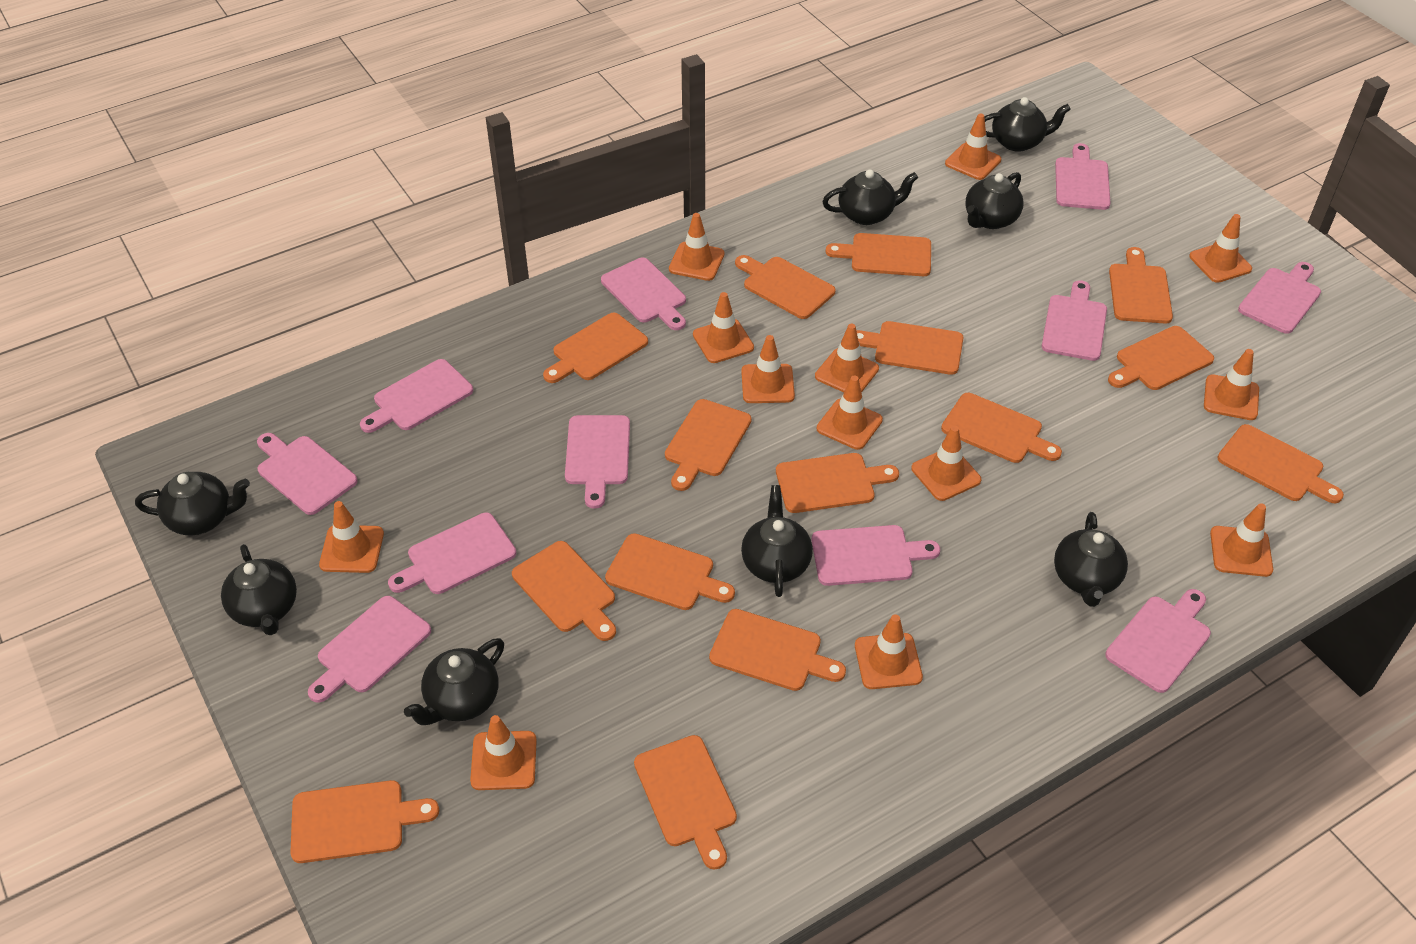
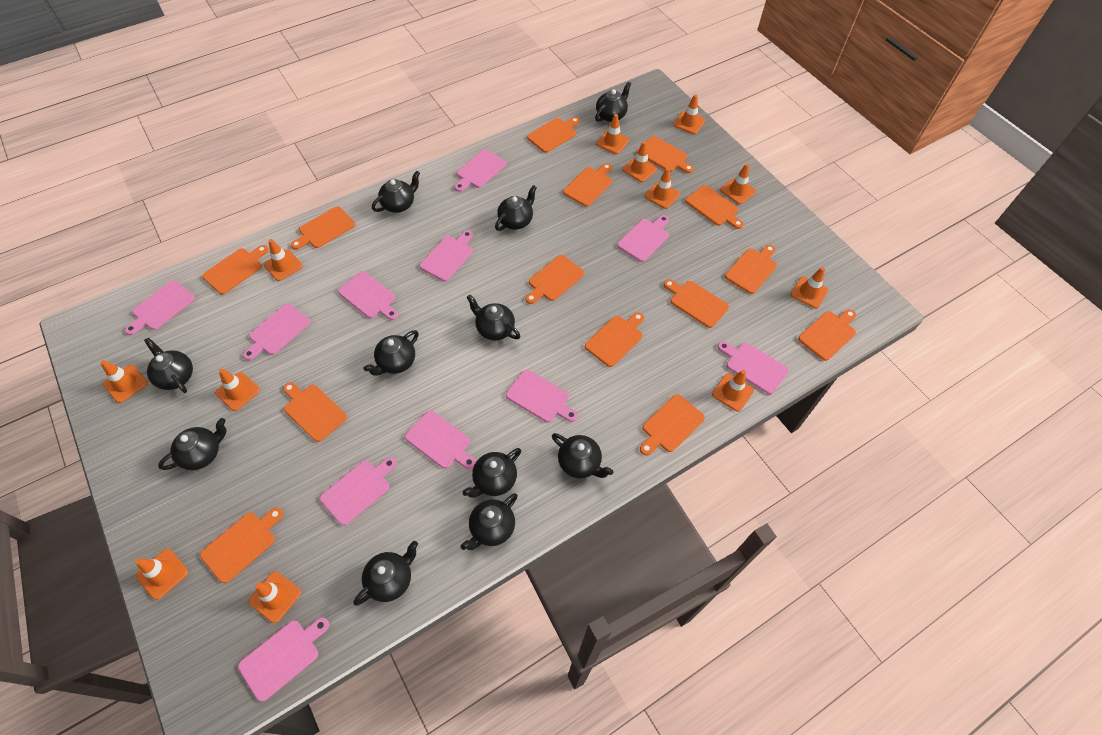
black teapot: [135,472,250,535] [221,544,297,635] [404,638,504,725] [741,485,813,597] [822,169,918,225] [965,172,1023,229] [984,97,1071,152] [1054,512,1128,607] = 8 -> [144,338,193,393] [158,418,226,470] [354,541,418,606] [364,330,419,376] [372,171,420,213] [461,493,518,550] [462,448,521,498] [466,295,520,340] [495,185,537,231] [552,433,613,478] [595,82,631,122] = 11
orange cutting board: [290,780,439,863] [512,541,616,641] [543,313,648,383] [605,533,735,610] [634,735,737,870] [665,399,751,491] [709,609,846,691] [735,255,836,319] [776,453,899,513] [826,233,931,276] [856,321,964,375] [941,393,1062,463] [1108,326,1214,390] [1109,247,1173,324] [1217,424,1344,503] = 15 -> [200,507,284,583] [202,245,269,295] [283,382,347,442] [291,206,355,250] [525,255,584,304] [527,117,580,153] [563,163,612,207] [585,312,644,367] [637,136,694,173] [640,394,705,456] [663,279,729,328] [685,185,744,229] [725,245,777,294] [798,309,856,361] = 14
orange traffic cone: [319,501,384,573] [470,715,537,790] [669,213,724,281] [693,292,754,363] [741,335,795,403] [815,324,879,393] [817,375,883,450] [855,614,923,689] [911,426,981,501] [945,113,1001,180] [1189,214,1252,283] [1204,349,1259,420] [1210,503,1273,577] = 13 -> [100,360,148,403] [135,549,188,600] [215,369,260,411] [249,571,301,623] [264,239,303,281] [596,114,629,154] [622,141,657,182] [645,168,680,209] [673,95,705,134] [712,370,754,412] [720,164,756,204] [790,267,828,309] = 12

